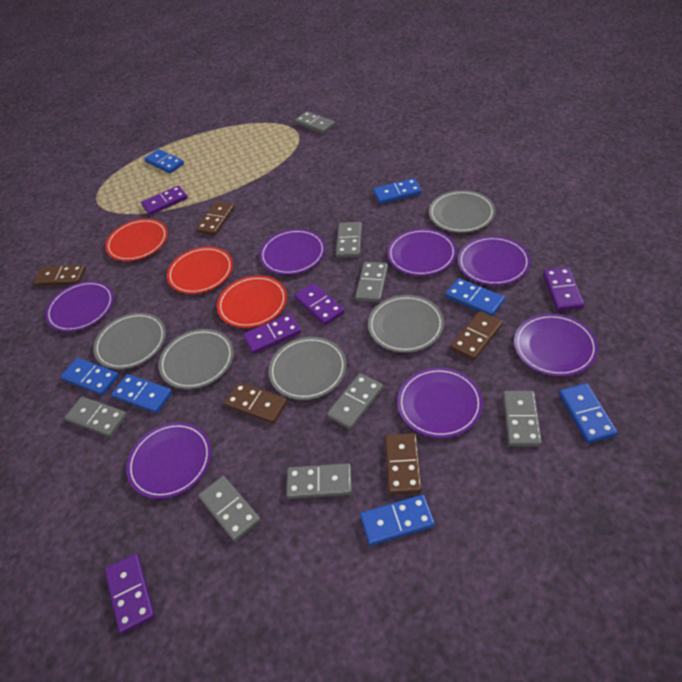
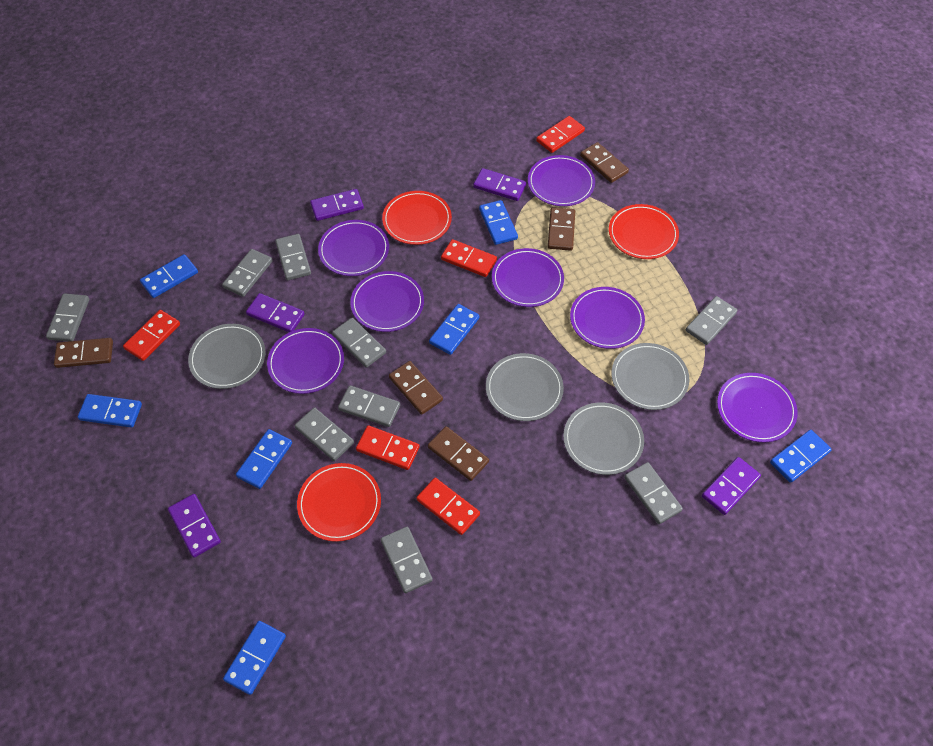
grey domino: [65,397,127,437] [198,476,261,542] [286,463,352,499] [295,111,335,134] [327,373,383,430] [336,222,362,258] [355,262,388,302] [503,391,542,447] = 8 -> [46,294,89,342] [222,249,273,297] [275,234,311,280] [295,407,354,461] [332,318,386,368] [338,385,400,427] [381,527,433,593] [624,462,683,524] [686,296,737,345] = 9
grey plate: [93,313,166,369] [158,329,234,389] [268,337,347,400] [368,295,444,353] [429,190,495,233] = 5 -> [188,324,266,389] [486,353,564,421] [563,402,644,475] [612,343,689,410] = 4
red domino: none = 0 -> [123,310,180,361] [356,425,420,470] [416,478,480,535] [441,239,497,277] [536,116,585,153] = 5

